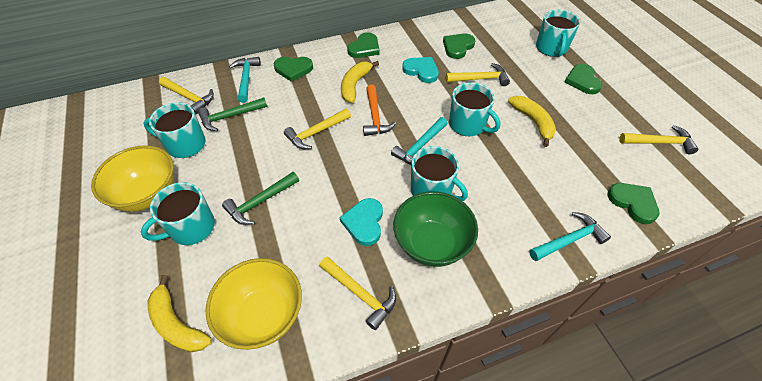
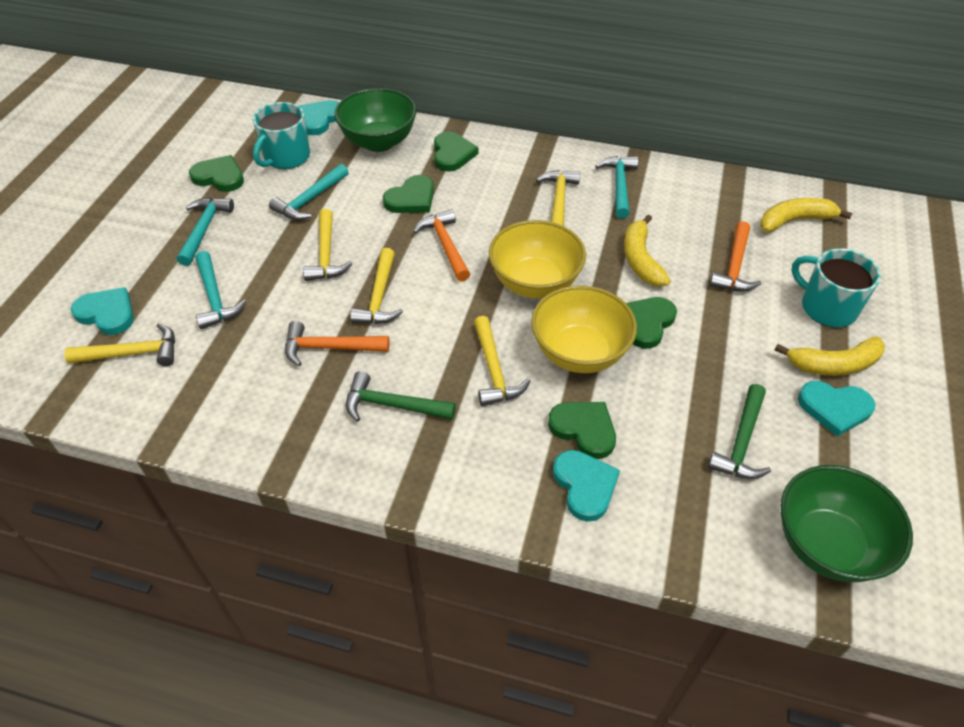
green bowl: [393,191,478,267] = 1 -> [334,88,417,152] [780,465,913,582] = 2
orange hammer: [363,84,396,136] = 1 -> [285,321,389,366] [413,209,470,281] [709,221,762,292] = 3
turquoise hammer: [229,57,261,103] [391,117,448,165] [529,212,611,261] = 3 -> [177,198,234,266] [195,251,247,329] [269,164,349,220] [595,156,639,219] = 4
turquoise heart: [340,198,383,246] [402,57,439,83] = 2 -> [71,287,134,335] [300,100,339,135] [553,450,620,522] [798,381,875,437] = 4
turquoise mug: [141,182,215,245] [143,102,206,158] [411,146,468,201] [449,82,500,136] [536,10,580,57] = 5 -> [253,102,310,169] [791,248,881,327] = 2

